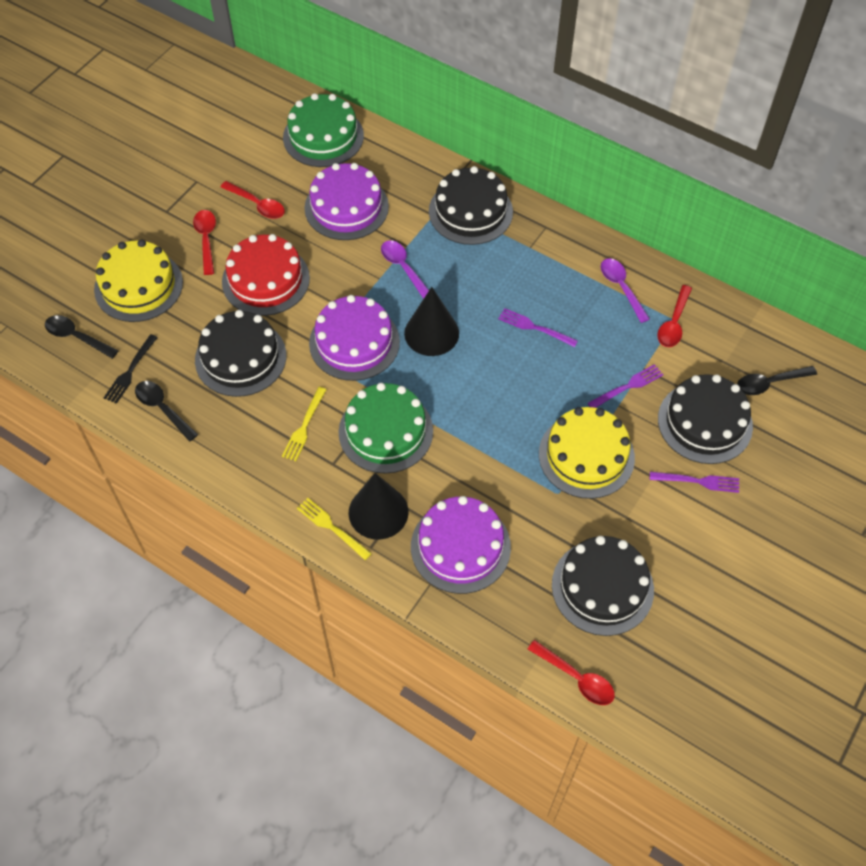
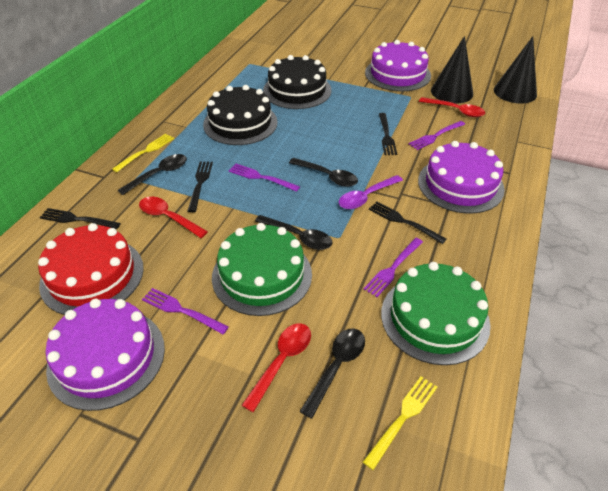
black cake: [195,310,286,397] [429,166,513,245] [552,536,654,636] [658,374,753,464] = 4 -> [203,85,278,145] [263,55,331,109] = 2
black fork: [104,334,158,404] = 1 -> [40,208,121,229] [188,161,213,212] [369,202,446,244] [379,113,397,155] = 4
black spoon: [45,315,118,359] [135,381,198,442] [737,366,817,395] = 3 -> [118,154,187,195] [255,215,332,250] [289,158,358,187] [299,329,365,419] = 4
purple fork: [498,308,578,347] [588,364,663,408] [650,472,739,493] = 3 -> [142,288,229,334] [229,164,300,192] [364,238,423,297] [409,121,465,150] = 4
purple spoon: [381,240,429,299] [601,258,650,323] = 2 -> [339,175,403,209] = 1
red spoon: [193,210,216,275] [221,181,285,219] [528,640,615,705] [657,285,692,347] = 4 -> [139,197,208,238] [241,323,311,412] [419,97,485,117] = 3
yellow cake: [94,240,183,322] [539,407,635,499] = 2 -> none = 0

